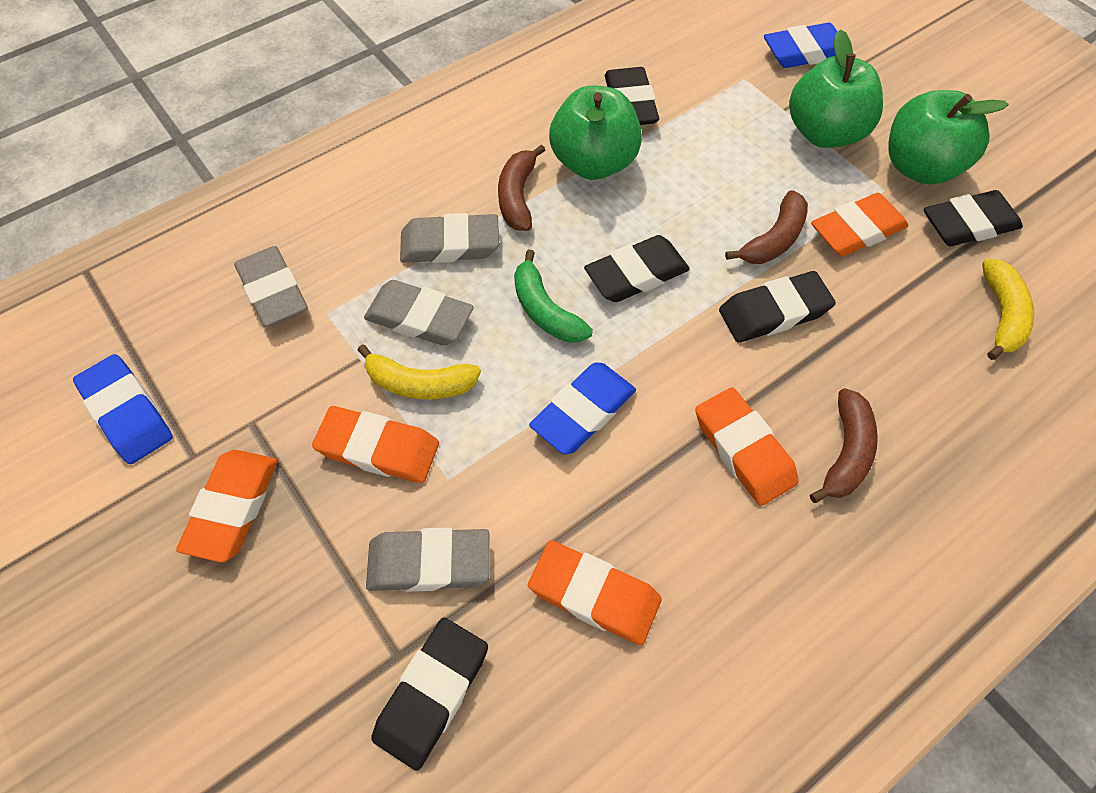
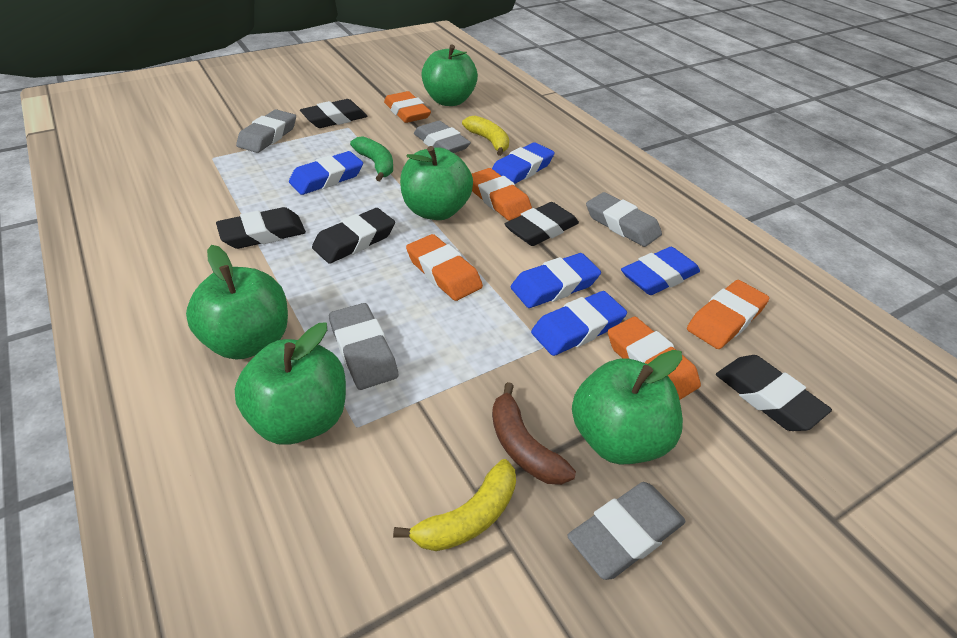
blue eraser: [73,354,173,464] [529,363,636,455] [764,23,838,68] = 3 -> [289,151,363,195] [492,142,555,184] [511,253,601,308] [531,291,627,356] [621,247,700,295] = 5
brown banana: [498,144,545,231] [725,190,808,264] [810,388,878,503] = 3 -> [492,382,576,485] = 1
green apple: [549,86,642,180] [789,29,883,148] [888,90,1009,185] = 3 -> [186,245,288,359] [235,323,346,445] [400,146,473,220] [422,45,478,106] [572,350,683,464] = 5
grey eraser: [234,246,308,327] [364,280,474,346] [366,527,489,592] [400,213,499,263] = 4 -> [236,109,296,153] [329,303,398,390] [414,121,471,153] [567,482,686,580] [586,192,662,247] = 5

